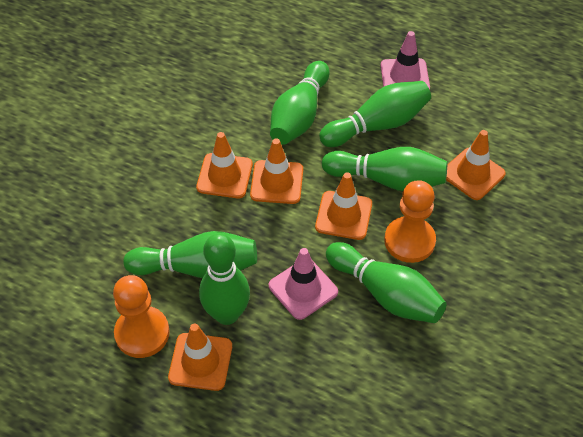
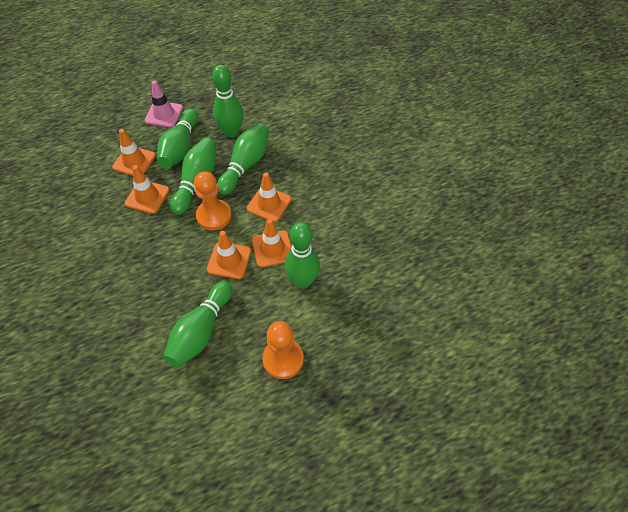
pink traffic cone: [269,248,338,320] [381,31,430,90] = 2 -> [145,81,183,128] = 1

